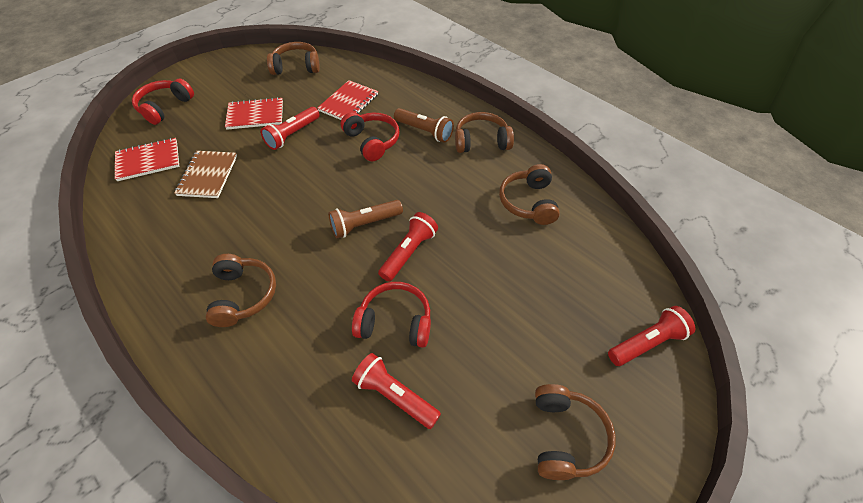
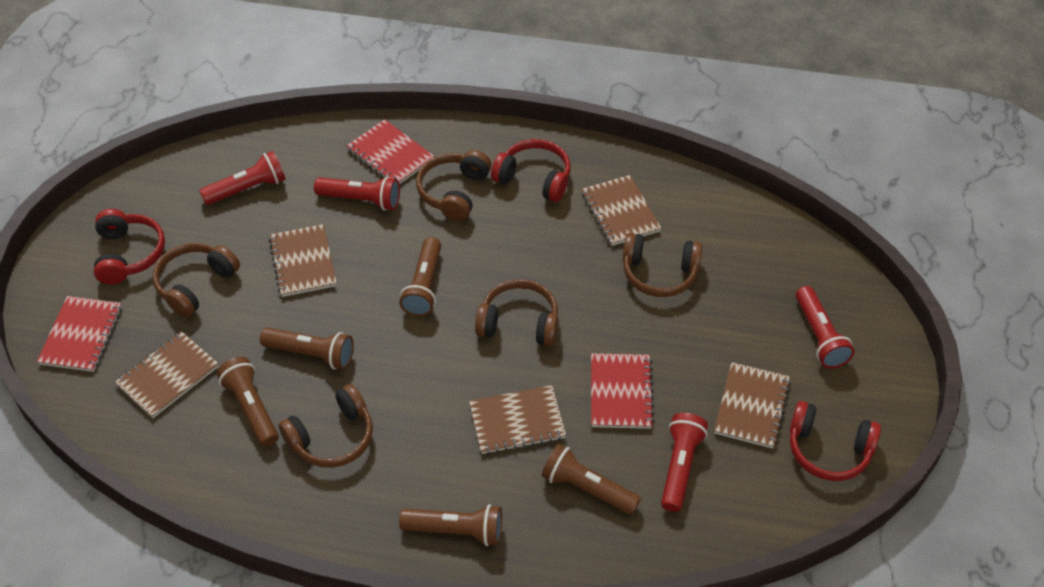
brown flashlight: [328,200,403,238] [394,108,454,143] = 2 -> [216,357,279,447] [260,327,354,370] [399,237,441,316] [399,504,502,546] [542,444,641,515] = 5
brown notebook: [174,151,237,198] = 1 -> [115,331,219,418] [269,224,337,297] [469,385,566,454] [582,175,661,246] [714,362,791,449] = 5

